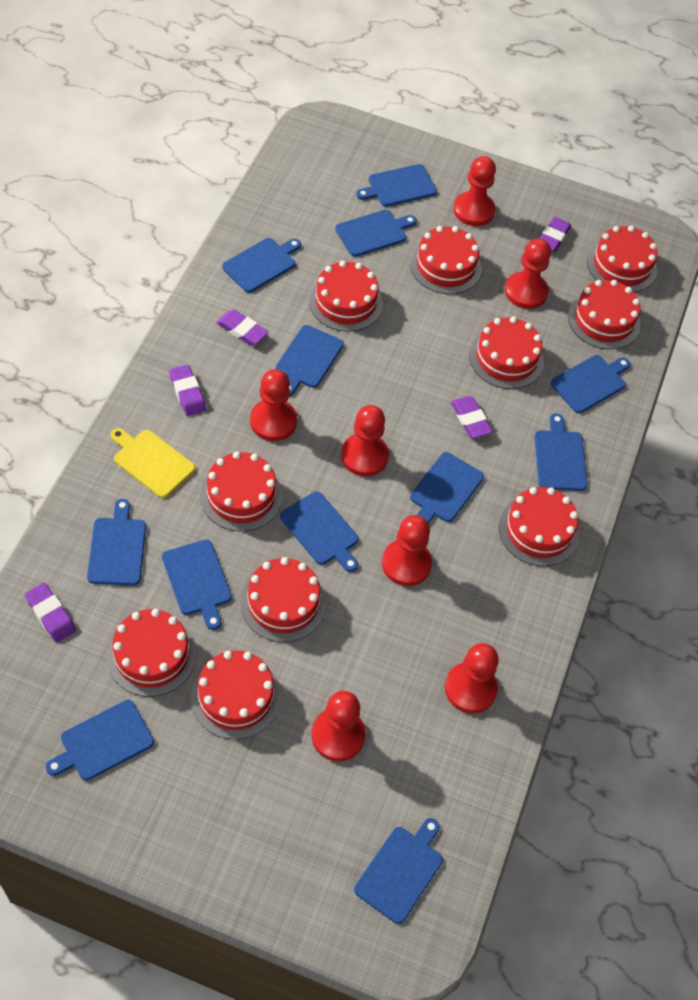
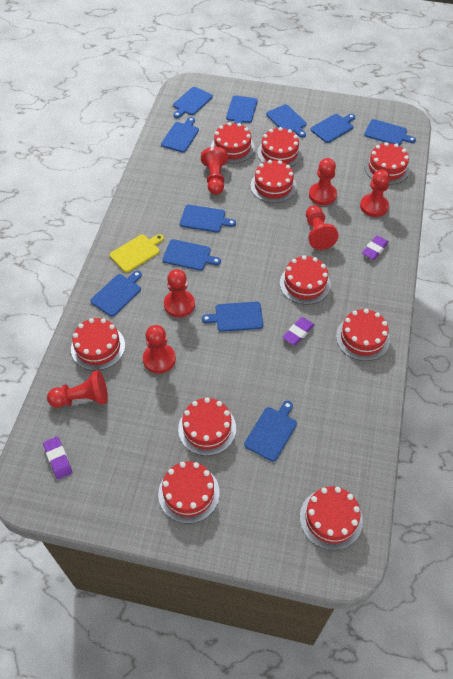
blue cutting board: [45,700,154,781] [87,499,146,586] [162,540,232,630] [222,238,301,293] [276,325,344,396] [280,491,359,572] [335,210,417,257] [354,818,443,924] [356,164,437,207] [410,452,484,524] [535,413,588,491] [550,355,630,413] = 12 -> [90,271,142,317] [161,117,199,153] [162,239,221,271] [173,87,213,118] [180,205,236,233] [202,302,263,332] [226,95,258,124] [244,401,297,462] [266,104,307,138] [310,114,355,143] [364,119,416,146] = 11
purple eraser: [25,583,76,642] [169,365,206,416] [216,309,268,346] [451,396,492,438] [540,217,571,252] = 5 -> [43,437,72,479] [282,317,314,345] [362,235,389,260] = 3

